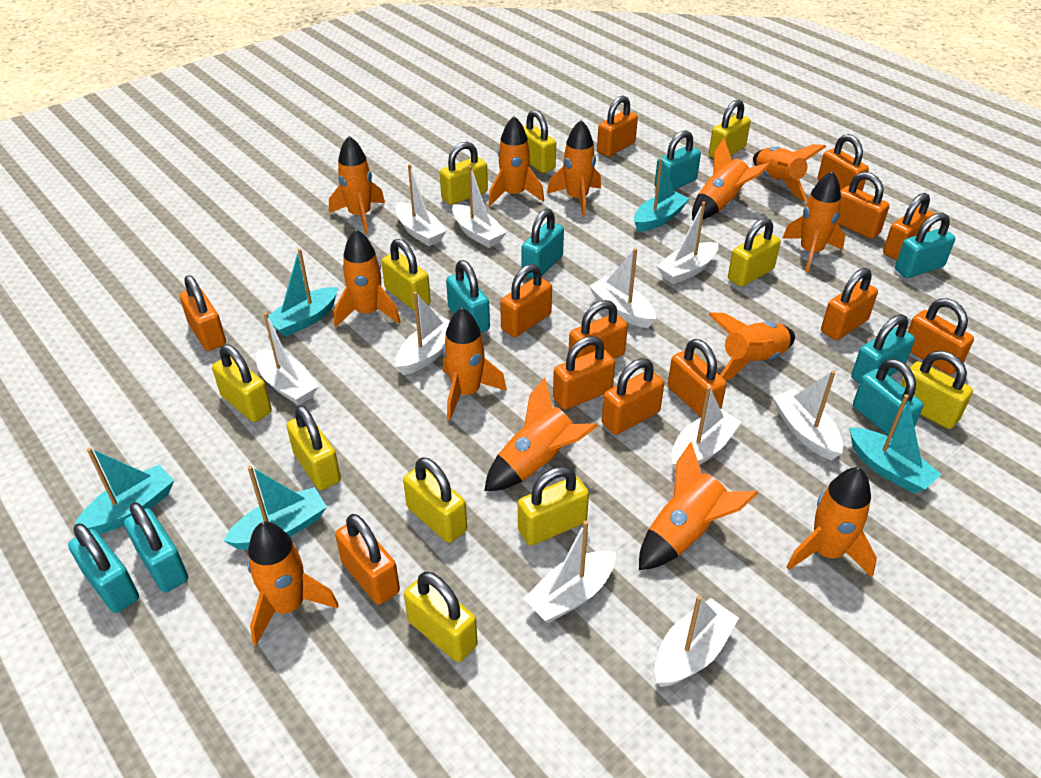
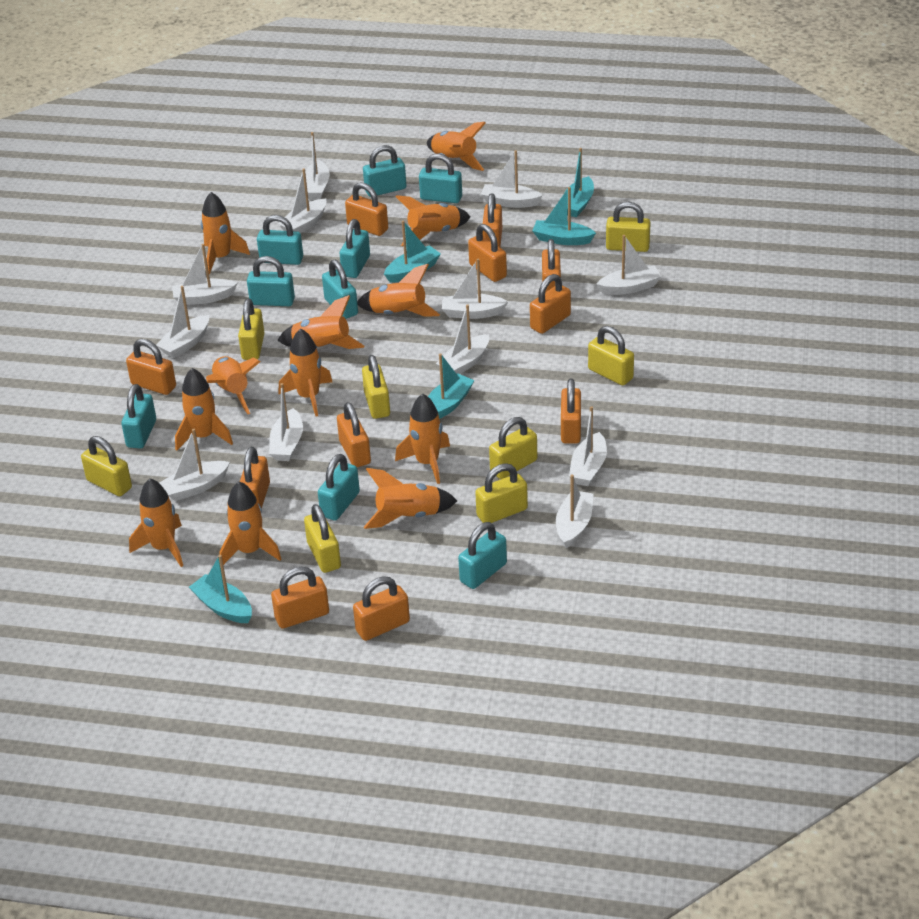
orange padlock: [180,275,226,351] [335,514,400,605] [500,264,552,337] [553,336,615,409] [568,300,628,358] [597,96,638,157] [602,358,664,435] [668,339,727,417] [817,134,869,191] [821,268,878,340] [837,172,890,239] [883,193,934,260] [908,298,974,375] = 13 -> [126,339,176,395] [240,447,270,509] [271,567,329,629] [337,402,371,467] [345,183,388,236] [353,576,410,641] [468,224,507,282] [483,193,502,247] [530,274,571,334] [542,239,561,292] [561,379,581,444] = 11
orange rocket: [247,522,339,645] [329,136,385,234] [334,229,401,327] [442,307,507,420] [484,378,598,491] [488,116,544,206] [547,120,601,217] [639,442,758,570] [692,139,771,220] [708,312,795,381] [753,144,826,201] [783,171,845,272] [786,467,877,577] = 13 -> [129,478,183,567] [175,368,233,451] [201,192,250,274] [206,356,260,414] [219,481,281,565] [277,295,364,349] [278,329,332,417] [357,264,440,317] [364,468,457,529] [395,394,450,484] [396,195,470,246] [427,122,486,171] = 12
turquoise padlock: [68,523,139,613] [124,502,188,592] [446,260,490,333] [521,209,564,279] [655,130,701,190] [851,314,915,384] [853,359,923,438] [895,213,955,278] = 8 -> [121,384,156,448] [247,256,295,306] [257,215,303,265] [318,454,360,521] [322,260,358,319] [340,219,370,278] [363,145,406,197] [419,153,462,203] [458,522,507,589] = 9
white boat: [256,312,319,405] [395,164,447,246] [395,292,450,375] [452,166,507,248] [523,521,616,623] [589,248,656,328] [655,595,739,687] [657,202,718,285] [671,386,742,470] [773,371,843,460] = 10 -> [156,286,209,358] [159,429,230,501] [172,244,237,305] [269,383,303,461] [278,168,326,233] [305,132,330,200] [436,304,489,374] [442,259,508,319] [481,150,543,208] [556,474,594,548] [569,406,607,486] [597,235,662,295] = 12
yellow padlock: [212,344,272,422] [287,405,341,490] [381,239,431,310] [403,458,467,543] [404,572,478,662] [440,142,488,205] [518,466,589,546] [523,110,556,173] [709,99,751,158] [728,218,781,287] [901,351,973,429] = 11 -> [81,436,132,496] [238,299,264,360] [304,504,341,573] [362,355,390,419] [475,463,528,523] [489,417,537,479] [588,326,634,385] [606,202,650,252] = 8

